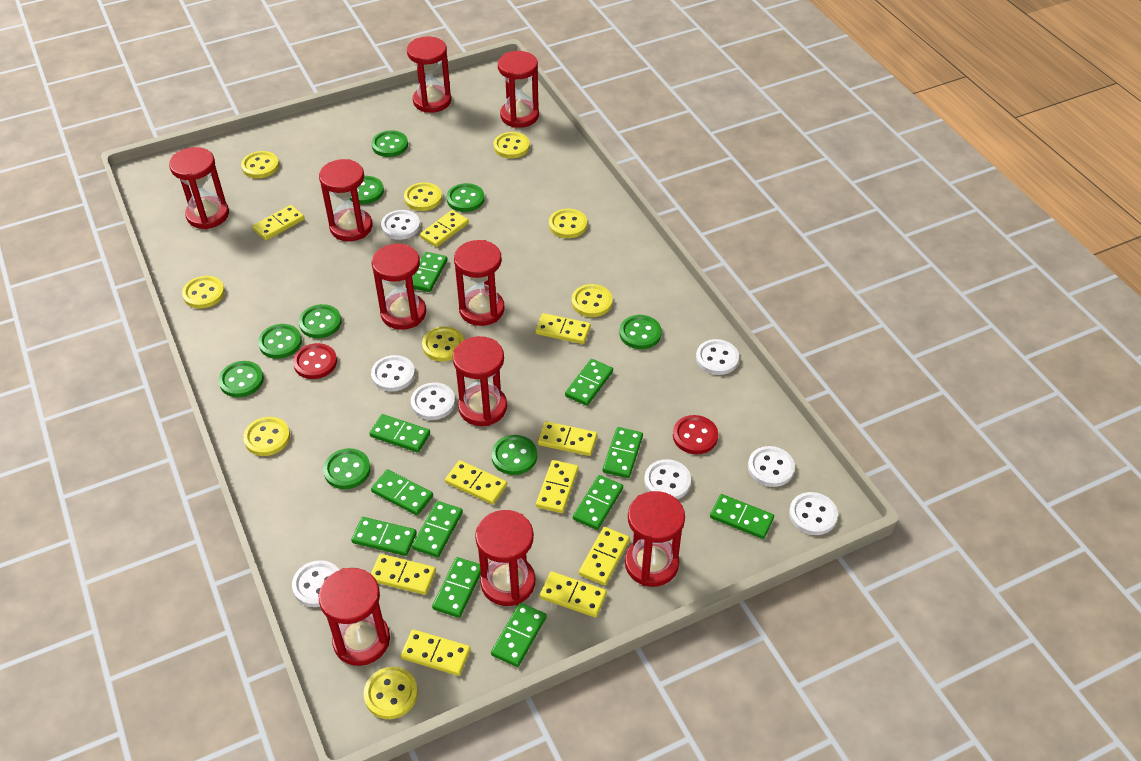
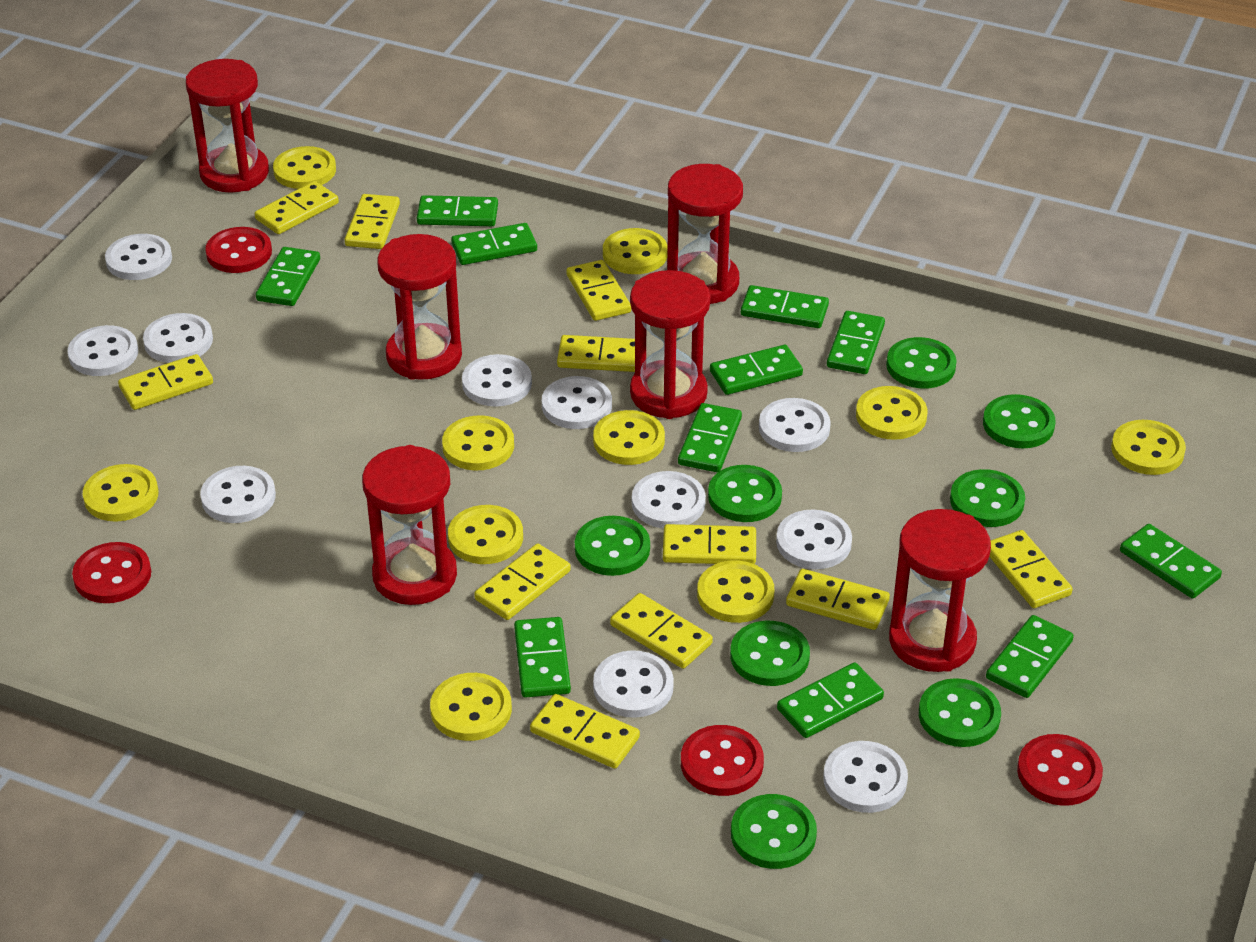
green button: [218,361,264,397] [258,324,302,359] [299,304,341,338] [323,448,371,489] [350,176,384,204] [371,130,408,157] [447,183,485,212] [491,435,537,475] [620,315,662,349] = 9 -> [575,516,650,576] [708,465,782,522] [730,621,810,686] [731,794,817,869] [886,337,957,389] [919,678,1001,747] [950,469,1025,527] [983,394,1055,448] = 8
red button: [293,343,337,379] [673,415,718,454] = 2 -> [72,542,151,603] [205,227,272,273] [681,725,764,796] [1017,734,1103,806] = 4
red hourglass: [169,147,229,229] [318,568,390,666] [319,159,372,241] [372,244,426,330] [407,37,451,113] [453,336,507,426] [454,240,505,326] [475,510,535,606] [498,51,539,128] [625,491,685,587] = 10 -> [186,59,269,193] [362,445,457,605] [377,234,462,380] [630,270,710,419] [667,164,743,304] [889,509,991,672] = 6
white button: [292,560,339,607] [371,355,415,392] [381,210,420,240] [411,383,455,420] [644,459,691,499] [696,339,739,375] [748,446,795,487] [789,492,838,535] = 8 -> [68,325,138,376] [105,234,172,280] [143,313,213,363] [200,466,276,523] [462,354,532,407] [542,376,612,429] [593,650,674,718] [632,471,706,528] [759,398,831,452] [776,509,852,569] [823,741,908,813] = 11
yellow button: [182,276,225,309] [241,151,279,178] [243,417,290,456] [364,667,418,719] [404,182,442,211] [422,326,464,362] [494,132,530,159] [549,209,587,238] [572,284,613,317] = 9 -> [83,464,158,522] [273,146,336,189] [430,673,512,741] [442,415,514,471] [448,505,523,564] [593,410,665,465] [603,228,668,274] [697,560,774,623] [856,386,927,440] [1111,420,1186,475] = 10
yellow domino: [252,205,305,240] [371,554,436,595] [401,629,471,676] [420,210,469,247] [445,460,507,505] [535,313,591,344] [536,460,578,513] [538,421,597,456] [540,571,607,617] [579,527,630,586] = 10 -> [118,354,213,410] [255,181,339,234] [345,194,400,249] [474,544,571,620] [530,694,640,769] [557,335,635,372] [566,260,631,321] [610,593,713,669] [663,524,756,564] [786,569,890,630] [989,530,1073,608] = 11

